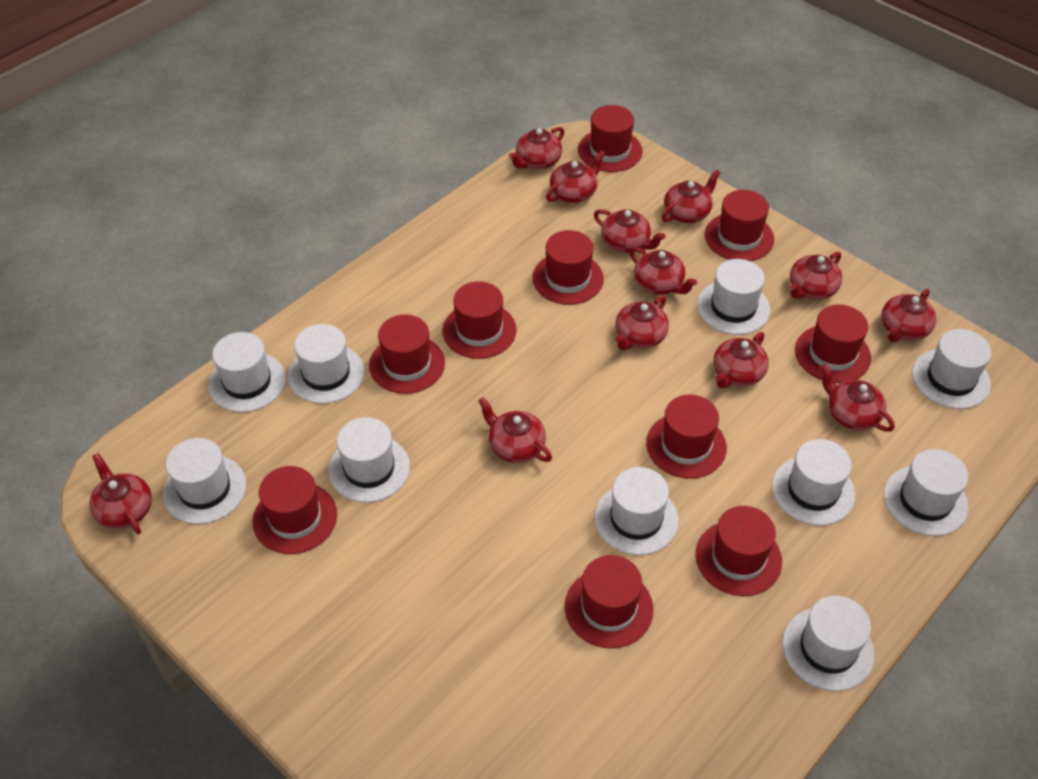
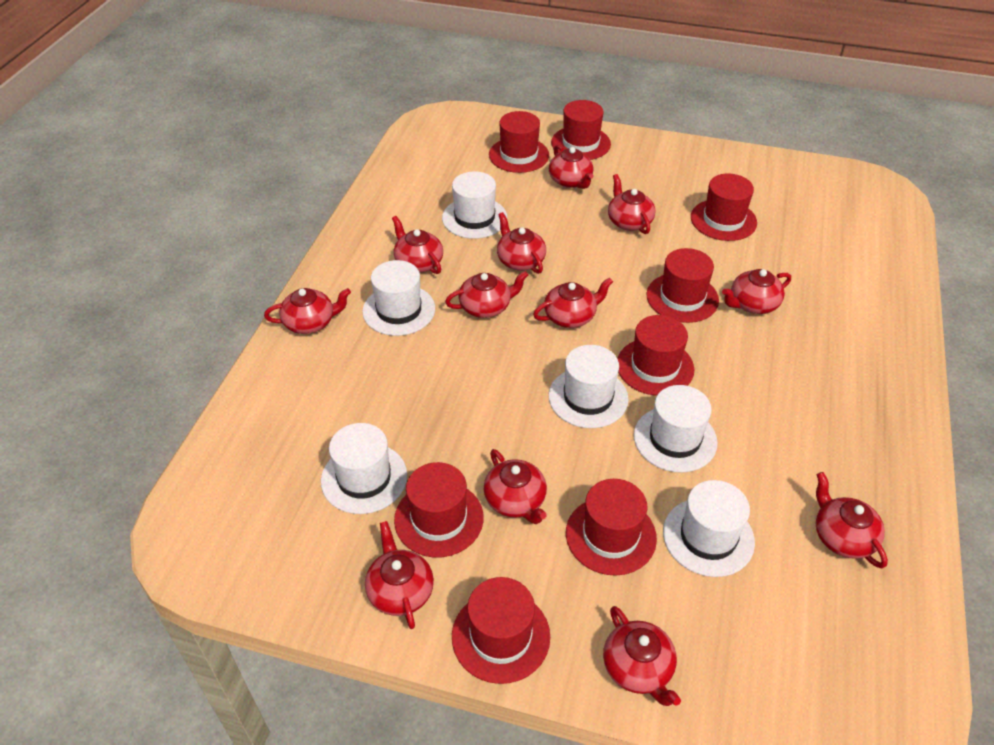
red hat: [253,466,337,554] [369,314,445,394] [442,281,517,359] [532,230,604,305] [565,555,653,649] [578,105,642,172] [646,395,727,479] [695,506,782,596] [705,190,774,261] [795,304,871,383] = 10 -> [394,462,484,557] [452,577,550,684] [489,111,549,173] [551,100,611,160] [566,479,657,576] [617,315,695,396] [647,248,719,323] [691,173,757,241] = 8
white hat: [163,438,246,524] [208,332,286,412] [288,324,365,404] [328,417,410,503] [594,467,679,555] [697,259,770,335] [772,439,855,526] [782,595,875,691] [883,449,968,536] [912,329,992,409] = 10 -> [321,423,407,514] [362,260,435,336] [442,171,507,239] [549,345,629,428] [634,385,718,473] [663,480,755,577] = 6

